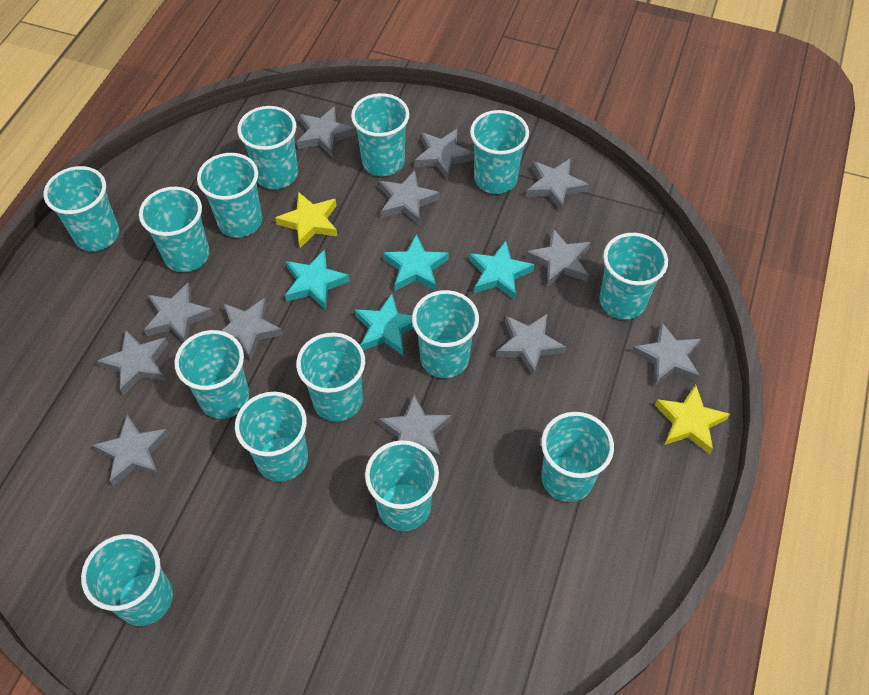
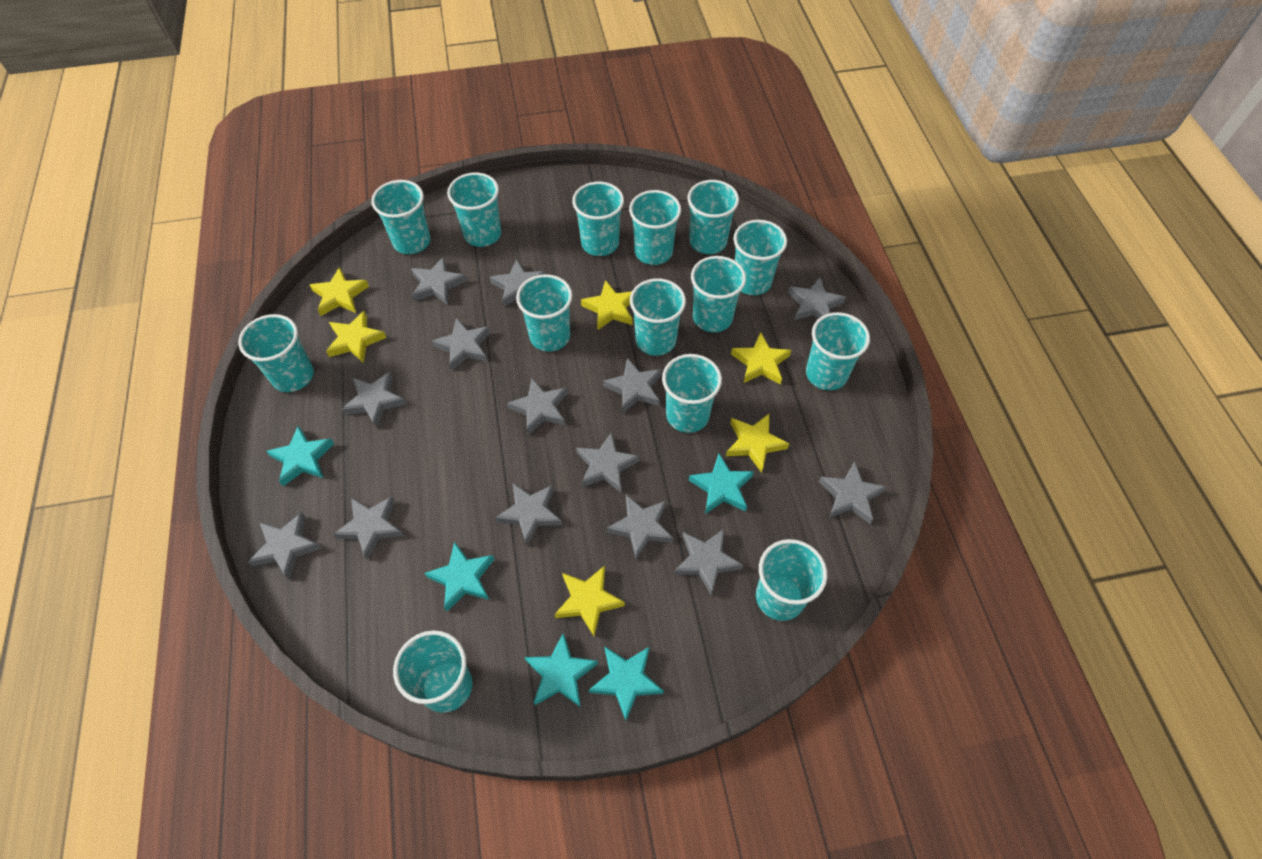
grey star: [92,414,169,486] [97,330,169,395] [144,282,213,342] [221,298,283,361] [297,106,356,157] [379,170,440,225] [379,394,452,460] [414,128,474,180] [496,313,566,377] [526,159,589,211] [526,229,590,287] [632,322,701,386] = 12 -> [248,512,322,579] [333,496,404,560] [341,372,406,428] [411,257,467,305] [432,318,491,371] [490,259,546,308] [495,483,562,545] [507,378,567,435] [576,432,639,492] [603,358,662,414] [607,495,674,559] [674,529,743,596] [788,277,846,320] [819,461,886,524] = 14
turquoise star: [285,249,350,310] [355,294,414,355] [383,234,449,291] [469,241,534,300] = 4 -> [266,426,334,486] [424,542,494,611] [524,633,598,707] [589,646,664,720] [689,453,754,514] = 5
yellow star: [275,192,337,248] [655,385,730,454] = 2 -> [310,267,369,316] [326,311,386,363] [554,566,625,636] [581,280,632,330] [726,414,789,473] [731,333,791,385] = 6

